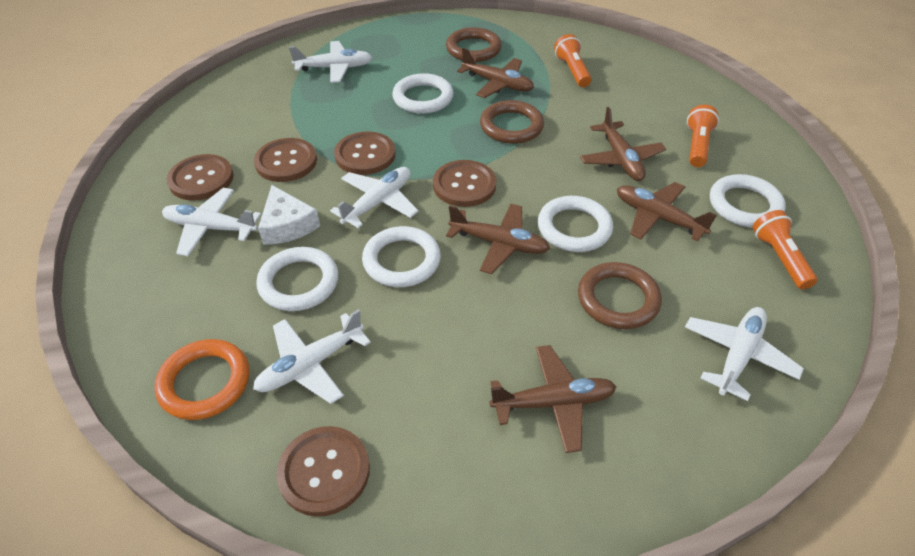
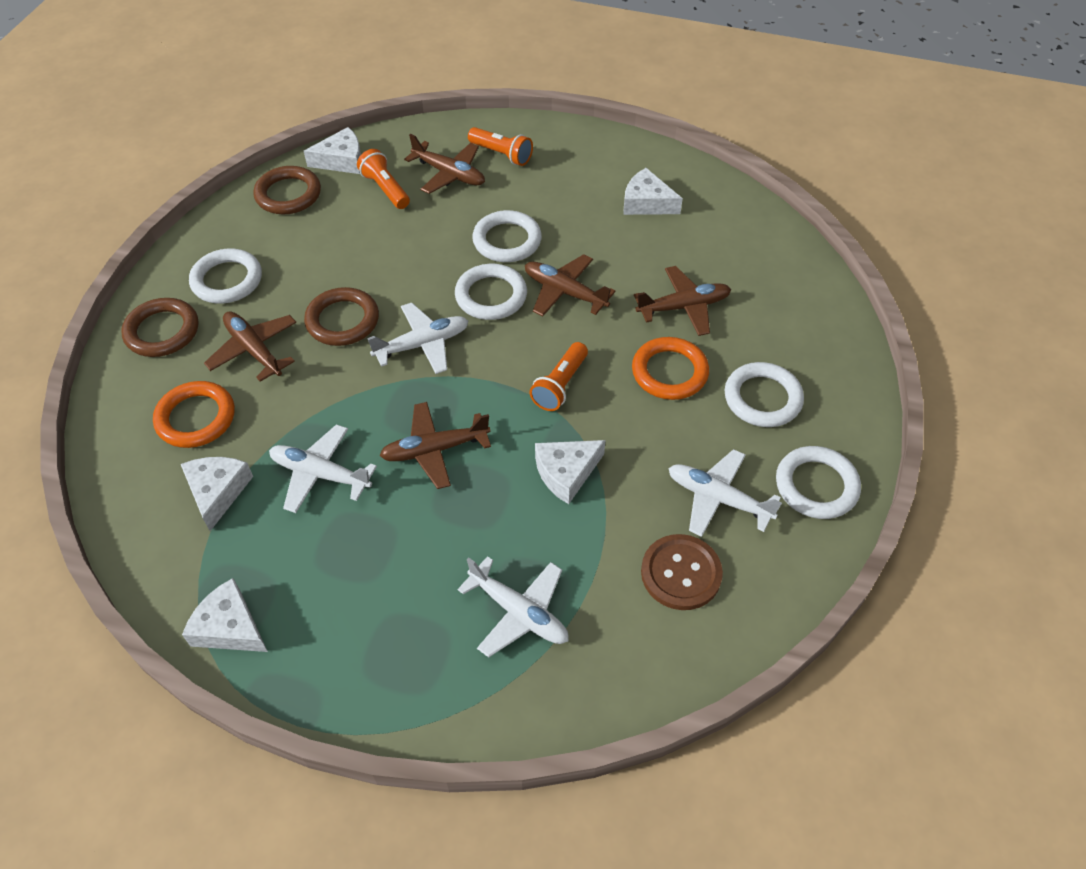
brown button: [167,154,234,201] [254,138,317,182] [277,426,370,517] [334,132,395,175] [433,160,496,207] = 5 -> [641,534,723,610] = 1
orange ring: [154,339,249,420] = 1 -> [153,381,235,448] [632,337,709,400] = 2
white cheese: [258,185,320,245] = 1 -> [181,457,253,531] [182,578,268,652] [304,127,361,174] [535,440,605,504] [623,168,683,215] = 5
white plane: [162,188,261,256] [253,309,371,404] [289,41,373,83] [330,167,418,228] [685,307,804,401] = 5 -> [269,424,377,513] [367,303,468,374] [458,556,569,657] [668,449,782,537] = 4

